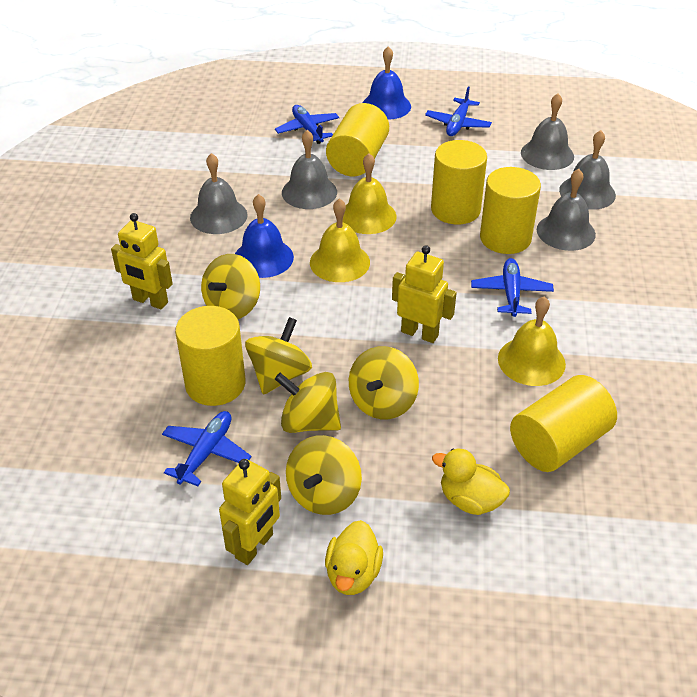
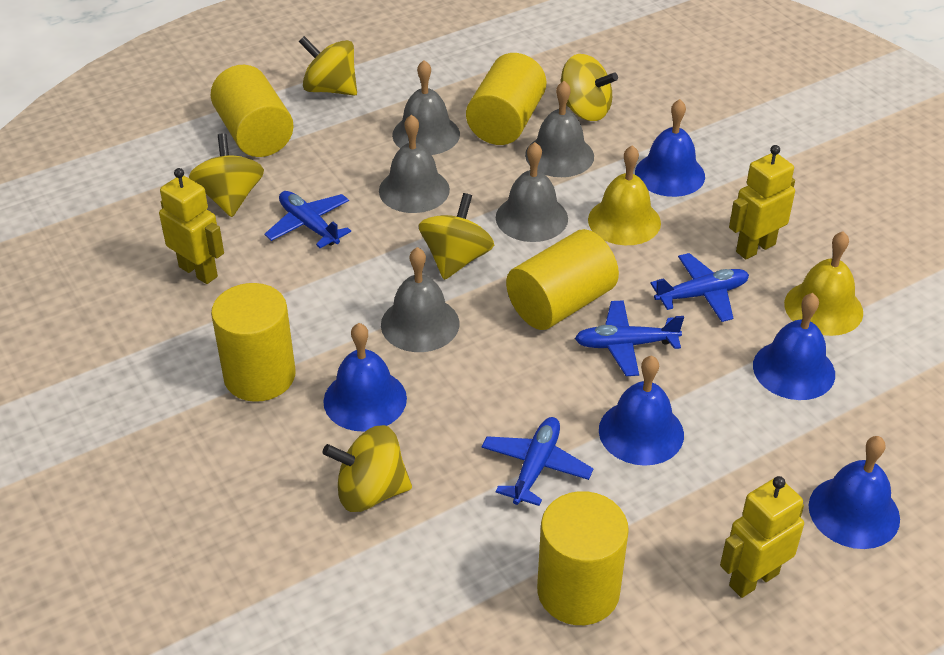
blue bell: [235,194,294,278] [363,46,411,120] = 2 -> [323,323,407,432] [599,355,684,466] [635,99,705,197] [753,293,835,400] [809,436,900,549] = 5
yellow bell: [310,198,370,282] [343,153,397,234] [498,296,566,386] = 3 -> [588,145,661,245] [784,231,863,336] = 2
yellow duck: [325,520,383,595] [432,449,510,515] = 2 -> none = 0

